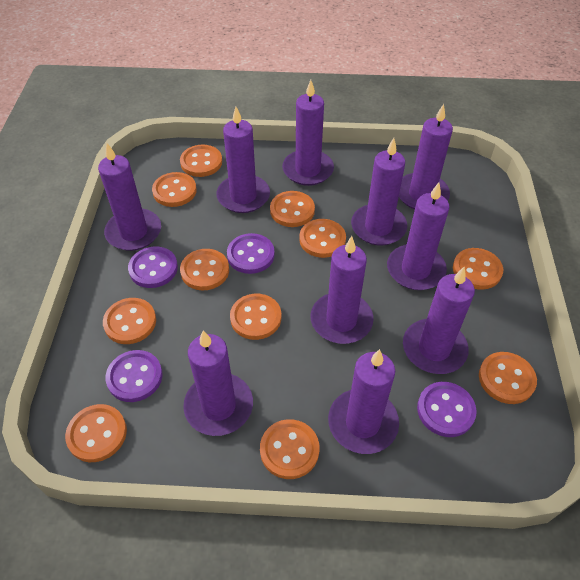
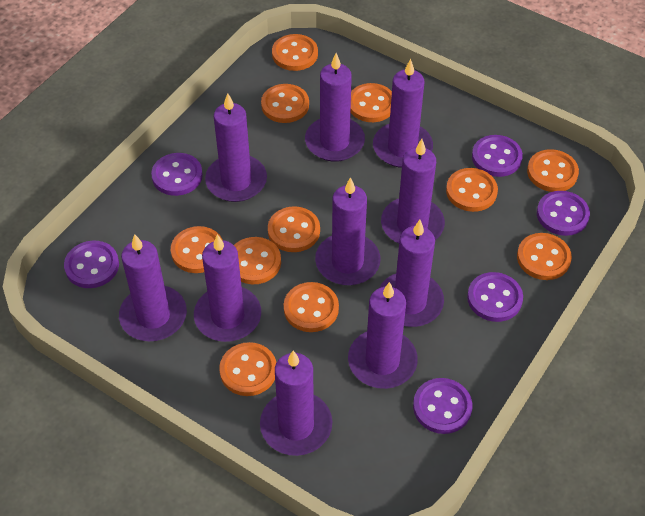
purple button: [105,350,163,402] [128,246,178,288] [227,233,275,274] [417,382,477,437] = 4 -> [64,241,119,288] [151,153,203,196] [413,378,473,434] [467,272,523,322] [472,135,523,177] [537,191,590,236] = 6

